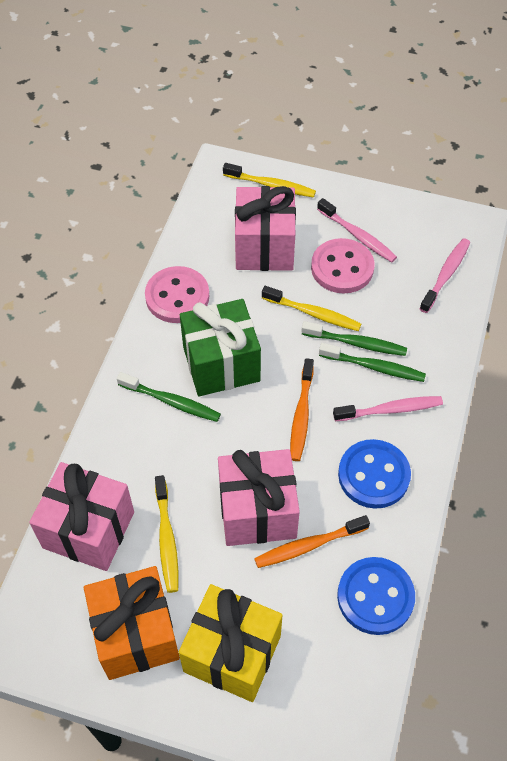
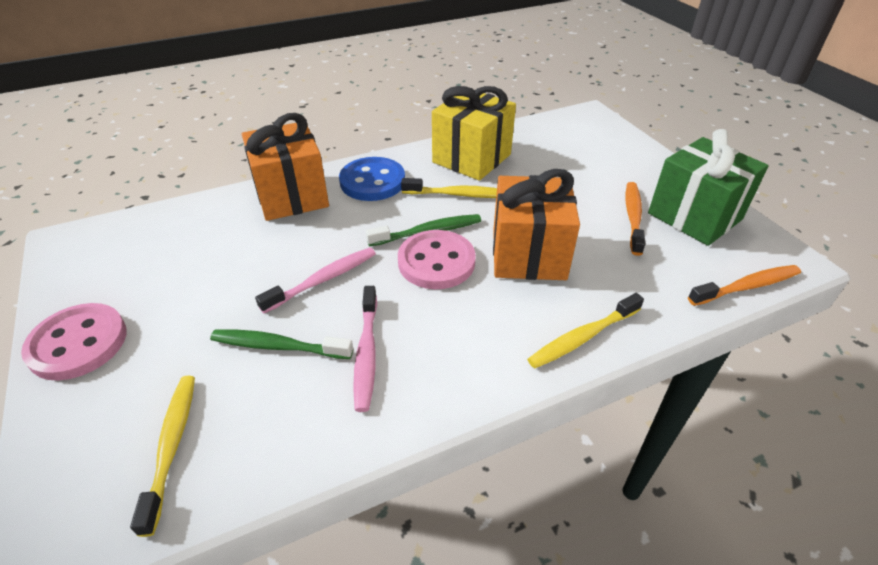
blue button: [337,557,415,635] [338,439,411,509] = 2 -> [339,157,405,201] = 1
green toothbrush: [117,372,221,422] [301,321,407,356] [319,343,426,382] = 3 -> [210,330,353,359] [366,214,481,246] = 2
orange gift: [84,566,180,680] = 1 -> [242,113,329,221] [493,169,580,280] = 2
pink gift: [29,462,134,571] [218,449,300,546] [235,186,296,271] = 3 -> none = 0
pink toothbrush: [317,198,397,262] [333,396,443,421] [419,238,470,313] = 3 -> [255,247,376,313] [353,286,377,412] = 2

